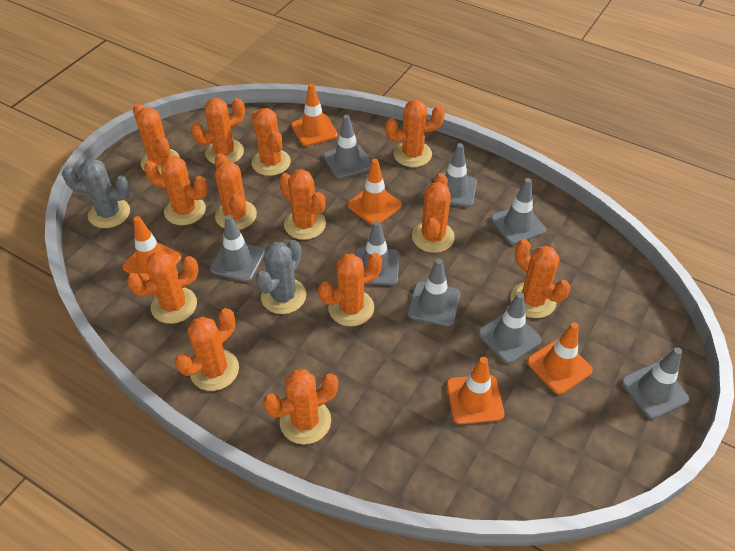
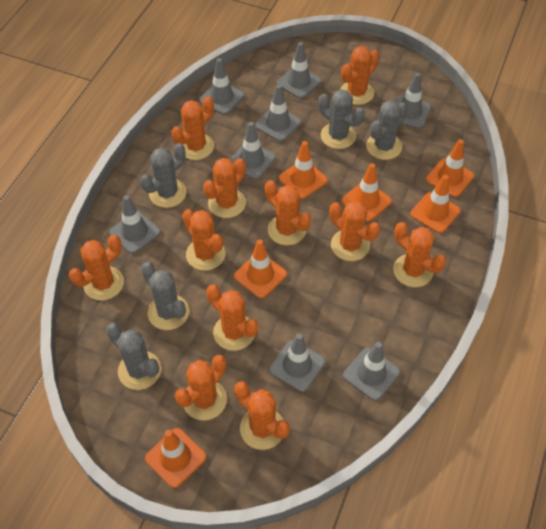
grey cactus: [62,158,131,228] [255,240,306,314] = 2 -> [106,323,161,390] [140,143,186,208] [141,262,189,330] [318,89,365,149] [366,100,407,160] = 5
orange cactus: [127,251,199,324] [133,103,180,174] [144,156,208,225] [175,308,239,391] [191,98,245,164] [215,153,257,230] [252,108,291,176] [263,369,338,444] [279,169,326,240] [318,253,382,326] [385,100,445,167] [412,173,455,253] [510,239,571,318] = 13 -> [69,235,124,301] [171,96,214,160] [175,355,227,420] [182,209,225,271] [203,158,246,218] [206,284,258,351] [234,381,290,450] [265,180,311,245] [329,201,380,261] [340,46,379,105] [393,222,446,287] = 11
orange traffic cone: [122,216,182,281] [291,83,338,146] [347,159,402,226] [446,357,504,424] [527,322,593,394] = 5 -> [145,428,206,488] [234,239,287,298] [279,141,328,199] [342,163,392,222] [411,175,461,233] [426,139,474,197] = 6

